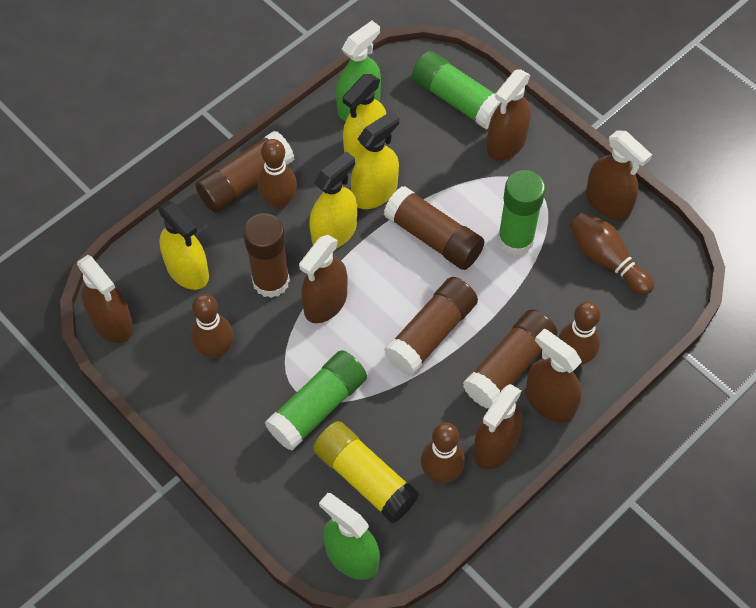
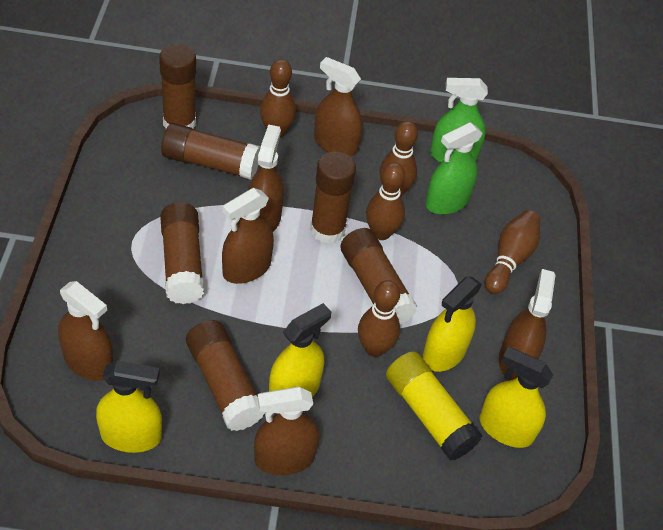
brown glue stick: [195,131,295,213] [243,213,290,298] [384,186,485,270] [384,277,478,375] [463,309,557,409] = 5 -> [159,44,196,129] [160,202,204,304] [161,123,260,180] [186,320,265,431] [310,151,356,244] [340,228,418,324] = 6
green glue stick: [265,350,367,451] [412,51,501,130] [498,170,545,255] = 3 -> none = 0

